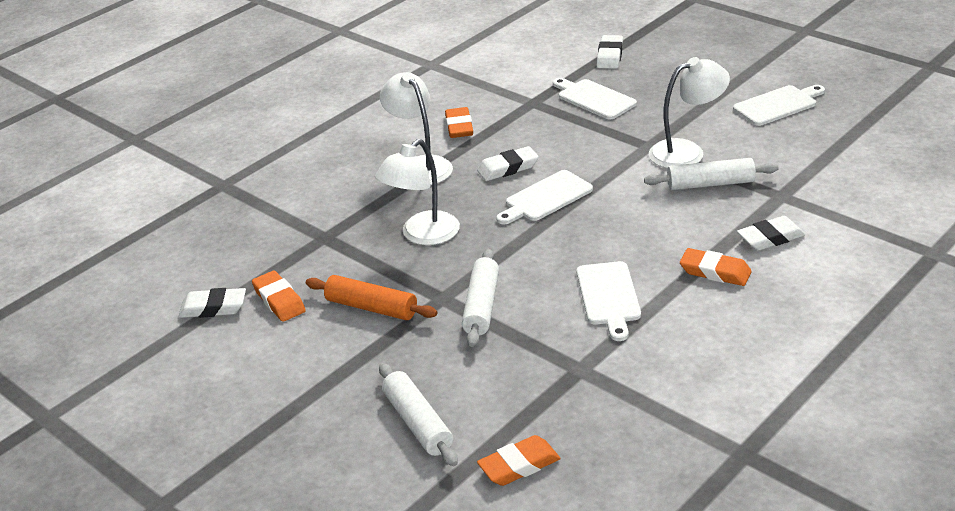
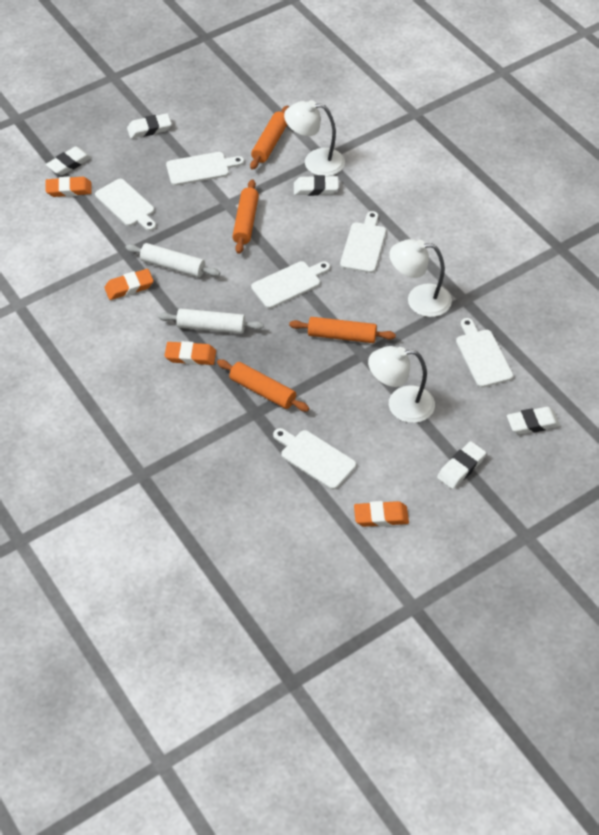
orange rolling pin: [306,275,438,320] = 1 -> [217,359,309,412] [232,179,259,254] [250,105,289,170] [289,317,396,343] = 4
white cutting board: [496,170,593,224] [553,78,637,120] [577,261,641,341] [733,85,825,126] = 4 -> [95,179,156,231] [166,152,244,186] [251,261,330,309] [273,428,356,490] [340,211,386,273] [456,318,513,387] = 6
white eraser: [178,288,246,318] [477,146,539,181] [597,35,623,69] [737,216,805,251] = 4 -> [46,146,92,176] [127,113,172,139] [294,175,339,196] [437,441,486,489] [507,407,560,435] = 5
white rolling pin: [379,363,458,466] [462,249,499,347] [644,158,778,190] = 3 -> [125,243,220,278] [158,308,264,334] = 2

